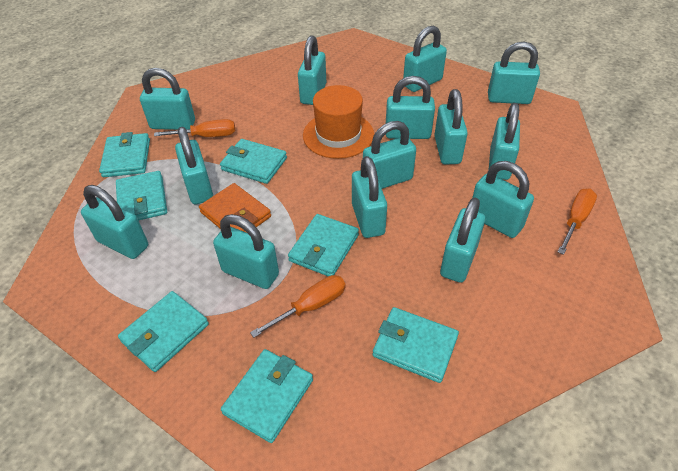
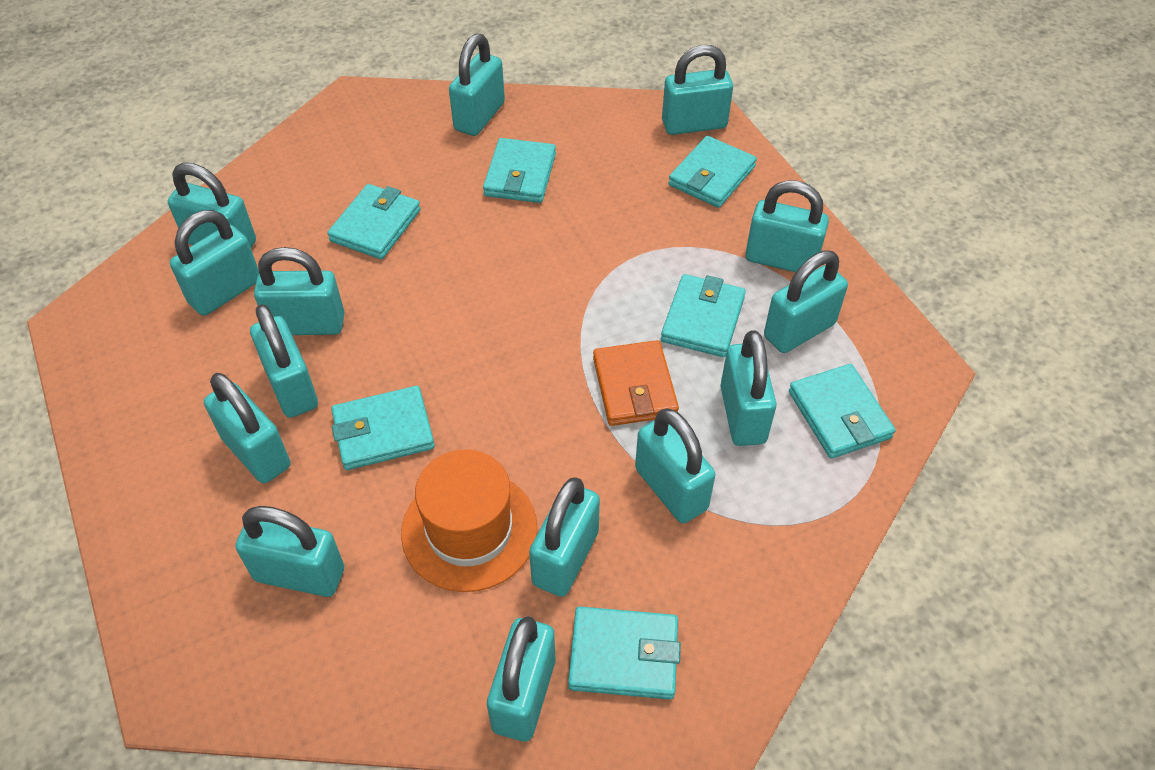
orange screwdriver: [154,119,235,137] [250,275,346,338] [558,188,597,255] = 3 -> none = 0

